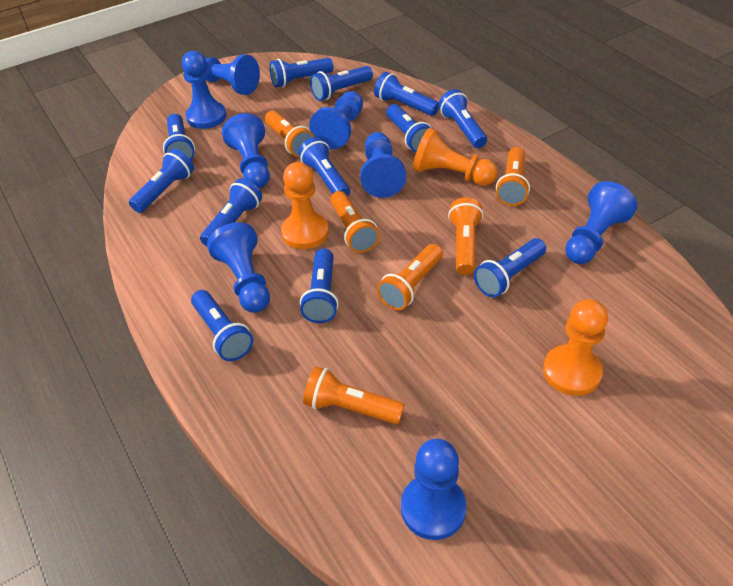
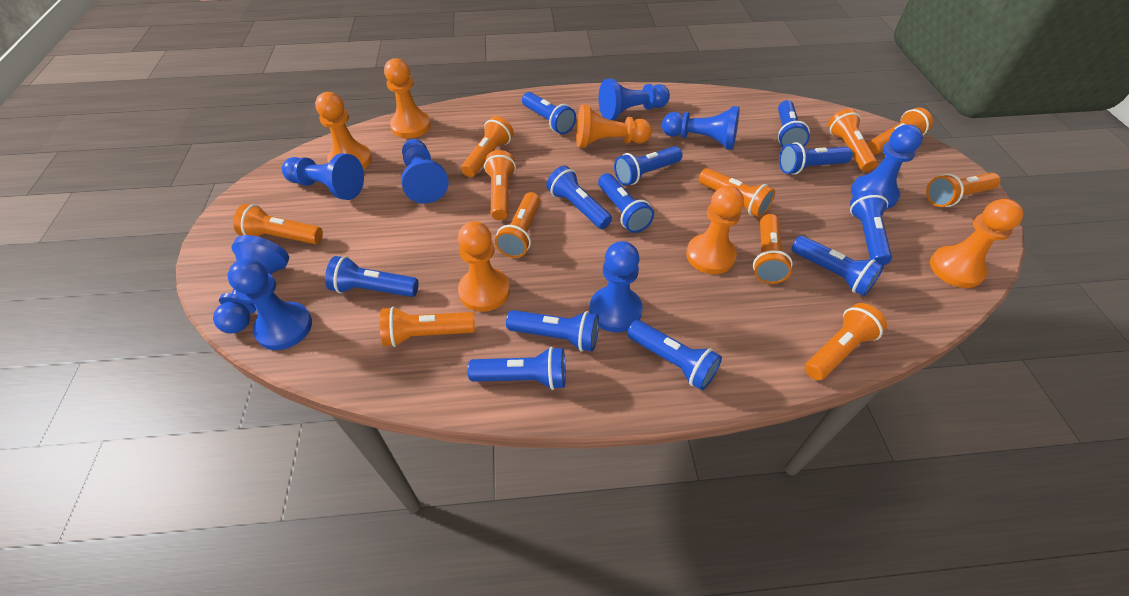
orange flashlight: [265,111,314,157] [303,366,405,425] [330,191,380,253] [377,244,443,310] [448,198,483,275] [496,147,530,206] = 6 -> [233,204,323,244] [380,307,475,347] [461,116,513,177] [484,150,516,220] [495,192,540,258] [699,168,775,218] [753,214,793,284] [804,303,887,381] [828,108,878,172] [868,107,933,154] [926,173,1001,207] = 11
orange pawn: [281,162,329,249] [413,128,497,186] [543,299,608,396] = 3 -> [315,92,372,170] [384,58,431,138] [458,221,510,312] [576,104,652,148] [686,186,744,274] [930,199,1023,288] = 6

